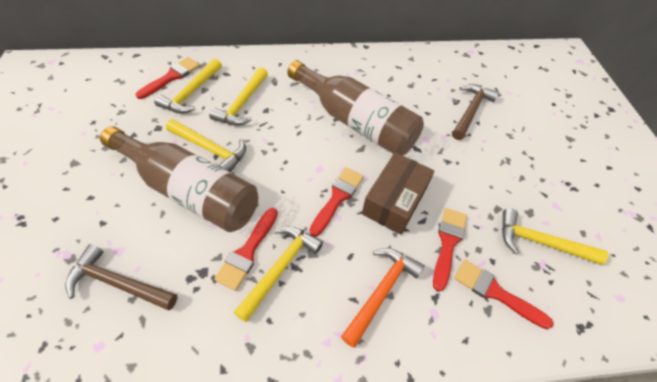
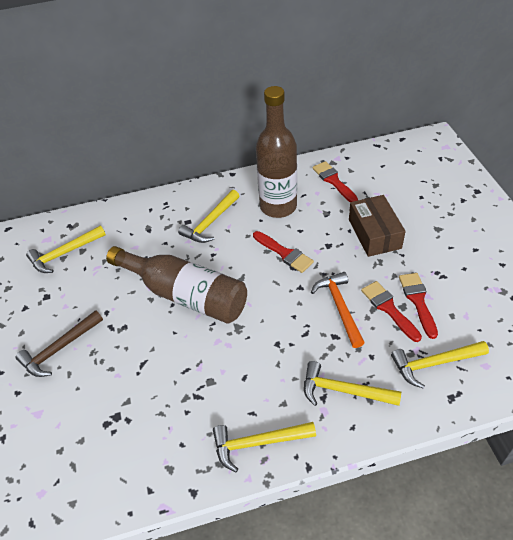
brown hammer: [66,244,178,310] [452,84,499,140] = 2 -> [16,310,103,377] = 1
red brush: [136,57,200,99] [214,208,278,291] [309,167,364,237] [433,208,467,292] [454,260,554,329] = 5 -> [253,231,314,273] [312,161,358,202] [361,281,422,342] [399,273,438,339] = 4

